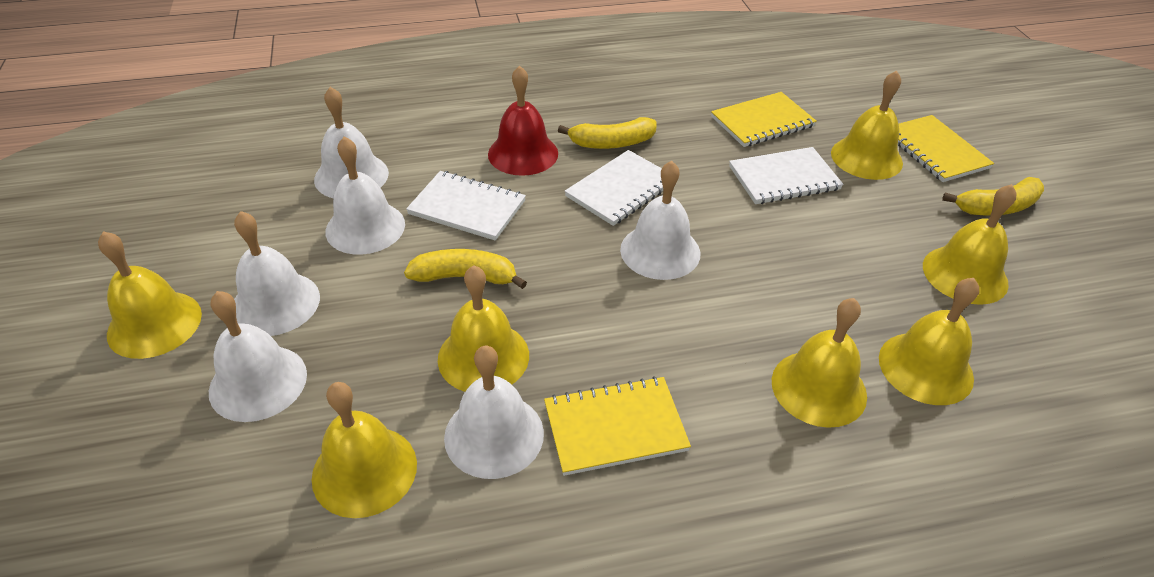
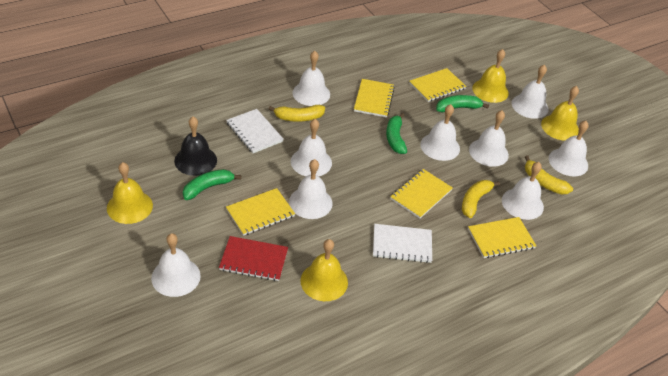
black bell: none = 0 -> [174,117,217,176] = 1
green banana: none = 0 -> [183,169,241,200] [386,113,407,154] [436,95,489,112] = 3
red bell: [488,65,558,176] = 1 -> none = 0
red notebook: none = 0 -> [219,236,288,281] = 1
white bell: [209,291,307,422] [234,211,320,336] [314,87,389,198] [326,137,405,255] [444,345,544,479] [620,161,700,280] = 6 -> [151,233,201,297] [289,159,333,219] [291,119,332,176] [293,51,330,106] [420,104,460,161] [469,110,509,167] [502,162,544,220] [512,65,549,119] [549,121,589,176] = 9
white notebook: [406,171,526,241] [565,150,663,226] [729,147,843,204] = 3 -> [226,109,284,153] [373,224,432,263] = 2
yellow bell: [98,231,202,359] [312,382,417,518] [438,265,529,392] [772,298,867,428] [831,70,903,180] [879,278,979,405] [923,184,1017,305] = 7 -> [107,162,153,224] [300,239,348,301] [472,49,509,103] [541,86,579,140] = 4
yellow notebook: [544,376,691,476] [711,92,817,147] [898,115,994,182] = 3 -> [226,188,295,236] [354,79,395,118] [390,169,453,219] [409,68,466,102] [468,217,536,258] = 5

